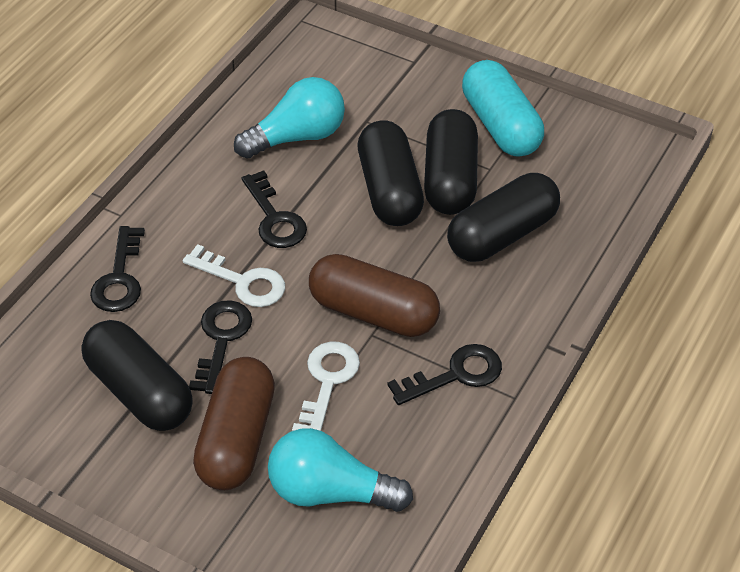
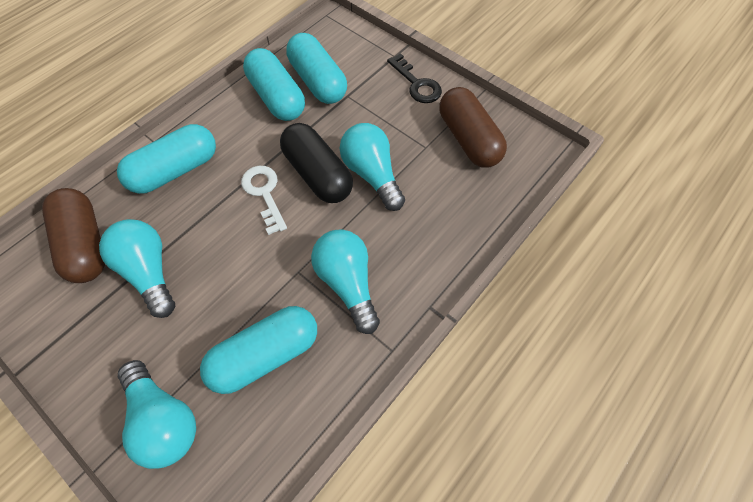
black capsule: [81,320,193,431] [358,120,424,226] [424,109,478,215] [447,173,560,262] = 4 -> [280,123,353,203] = 1
black key: [90,226,145,312] [189,300,252,394] [242,170,307,248] [387,344,502,405] = 4 -> [387,53,442,103] = 1
turquoise capsule: [462,60,544,157] = 1 -> [117,124,216,194] [200,306,317,394] [243,48,305,121] [286,33,347,104] = 4
turquoise light bulb: [234,77,345,159] [268,428,413,512] = 2 -> [99,219,175,318] [118,360,196,469] [311,229,380,334] [340,123,405,211] = 4
white key: [183,244,285,307] [292,342,360,431] = 2 -> [241,166,287,235] = 1

